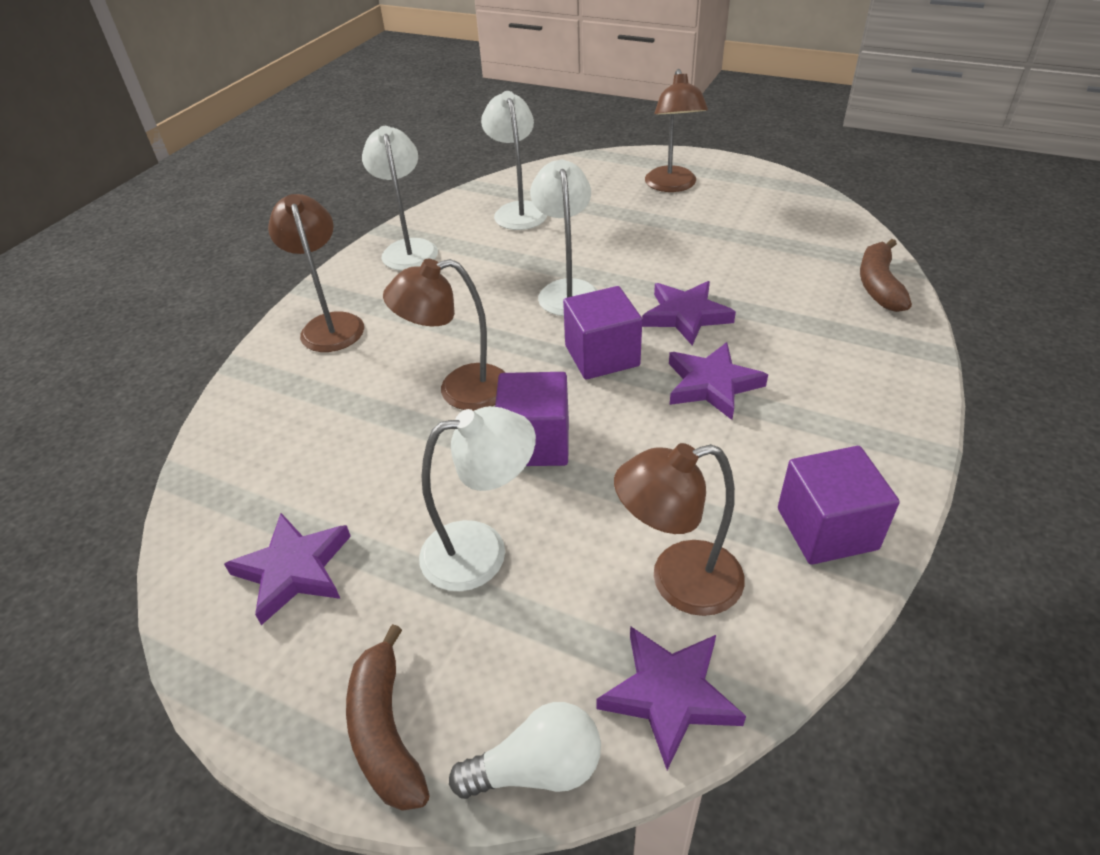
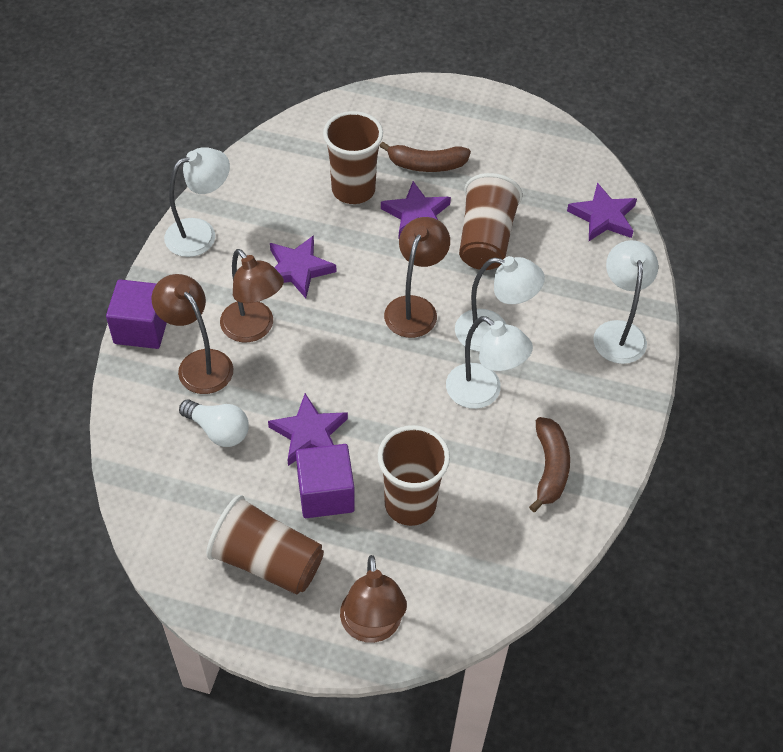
brown cup: none = 0 -> [206,495,324,594] [323,111,383,204] [378,425,450,526] [459,173,523,270] = 4
purple cube: [495,372,569,466] [563,286,642,379] [778,446,900,565] = 3 -> [106,279,167,349] [296,444,355,518] = 2

